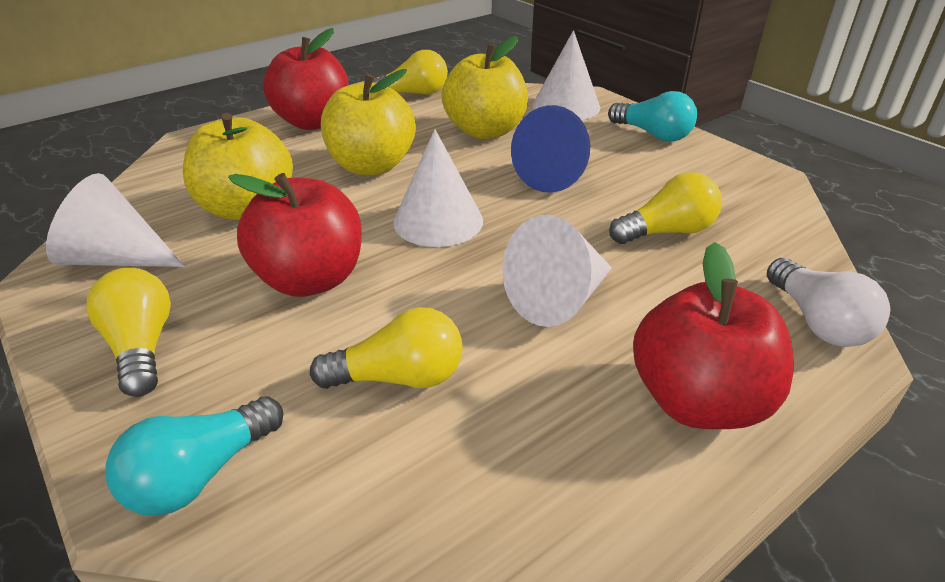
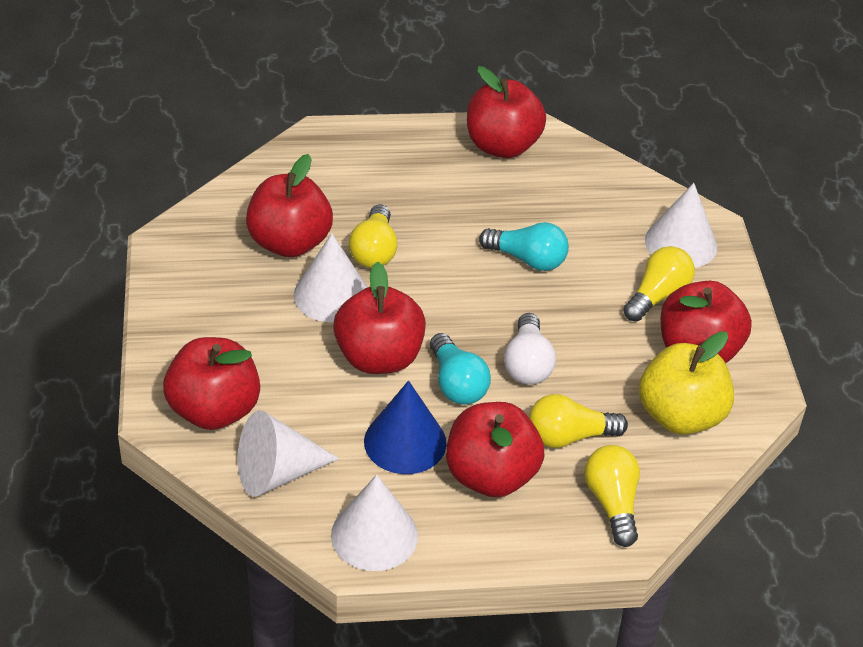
red apple: [228,173,362,297] [263,28,349,130] [633,242,794,429] = 3 -> [163,337,260,430] [246,154,333,257] [333,262,426,374] [446,402,544,497] [467,66,546,158] [660,281,752,363] = 6
yellow apple: [183,113,293,220] [321,69,416,175] [442,36,528,139] = 3 -> [639,331,734,435] = 1

